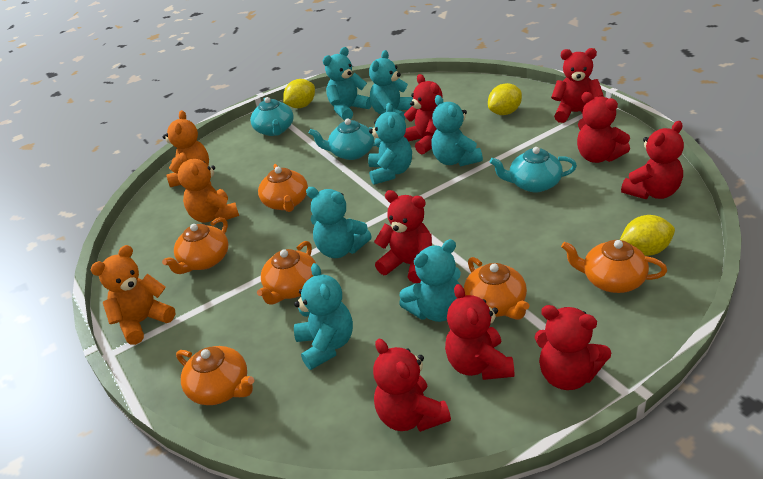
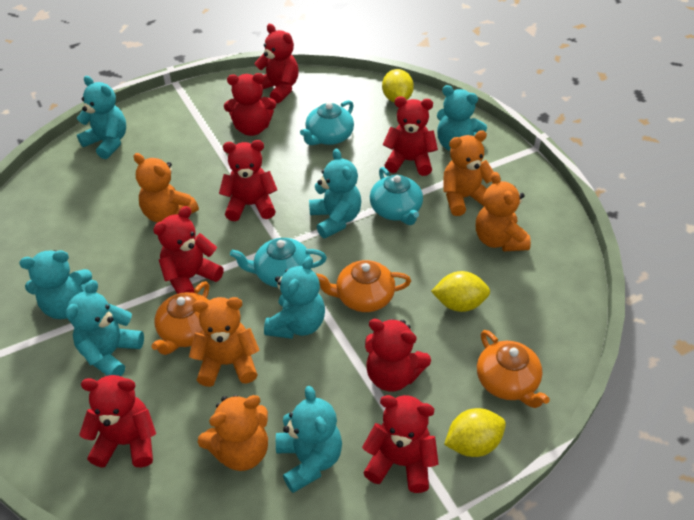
orange teapot: [162,217,228,274] [176,346,254,405] [257,241,316,305] [258,164,308,212] [464,257,529,320] [561,240,667,293] = 6 -> [151,281,209,355] [315,260,411,312] [477,330,550,408] = 3
orange teddy bear: [91,245,175,345] [163,110,209,187] [178,153,239,223] = 3 -> [134,153,199,223] [189,297,260,387] [198,395,268,471] [443,130,494,216] [476,172,531,251] = 5

